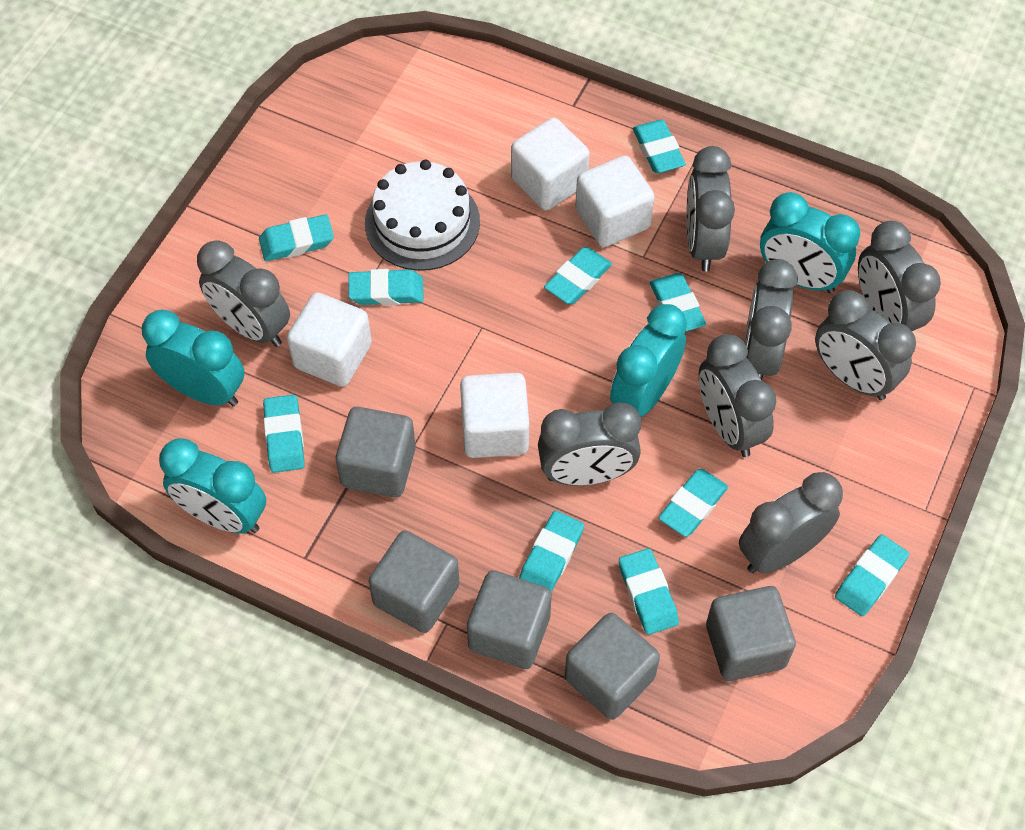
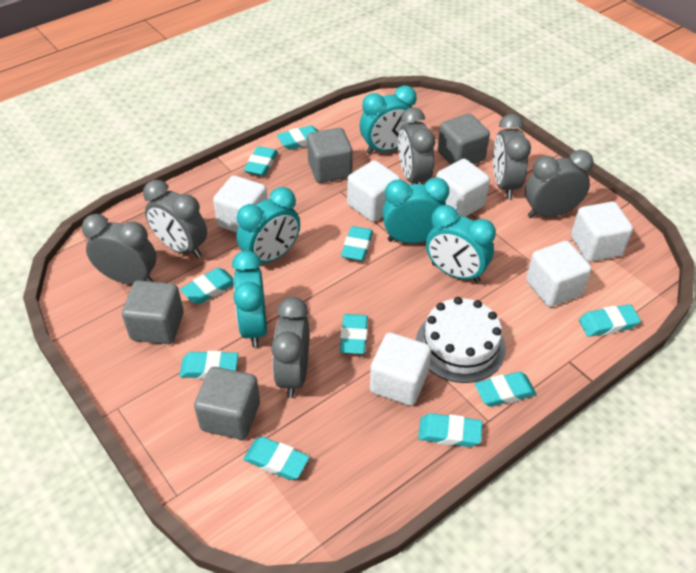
grey clock: [197,240,290,347] [538,402,641,486] [686,146,735,272] [699,334,776,457] [739,472,843,573] [744,259,798,380] [815,290,916,400] [858,221,941,331] = 8 -> [82,214,157,284] [143,180,207,258] [271,297,309,398] [398,107,435,184] [493,114,531,199] [525,150,594,218] = 6
grey cube: [336,407,416,498] [369,530,460,633] [467,570,552,669] [565,613,660,720] [706,586,796,681] = 5 -> [122,280,184,344] [194,367,260,440] [307,128,353,183] [438,114,490,165] = 4
turquoise clock: [142,309,244,406] [159,438,266,534] [610,304,687,417] [760,192,860,293] = 4 -> [232,251,267,348] [237,187,300,263] [360,86,417,154] [382,177,449,243] [426,205,496,283] = 5
white cube: [287,293,372,387] [460,373,529,458] [511,118,590,210] [575,156,655,247] = 4 -> [213,176,268,233] [347,160,401,222] [370,332,431,406] [436,159,490,217] [526,241,591,307] [571,202,633,262] = 6

